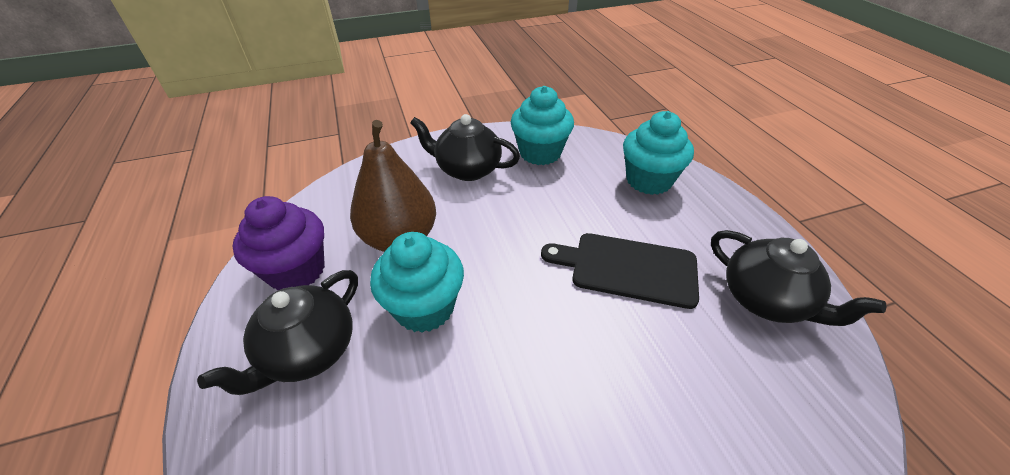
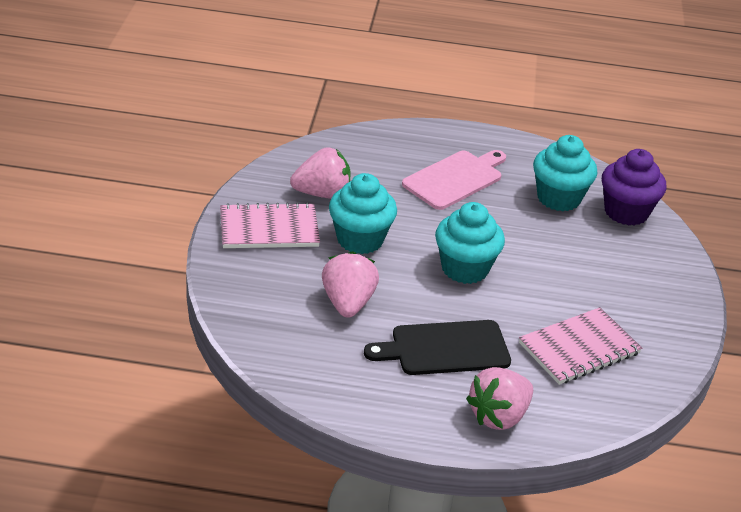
black teapot: [197,270,358,395] [410,114,520,181] [711,230,886,326] = 3 -> none = 0
brown pear: [350,120,436,252] = 1 -> none = 0
pink cutting board: none = 0 -> [402,150,506,210] = 1
pink notebook: none = 0 -> [220,202,320,248] [519,307,642,385] = 2
pink strawberry: none = 0 -> [290,147,350,199] [322,251,379,318] [466,367,533,430] = 3

